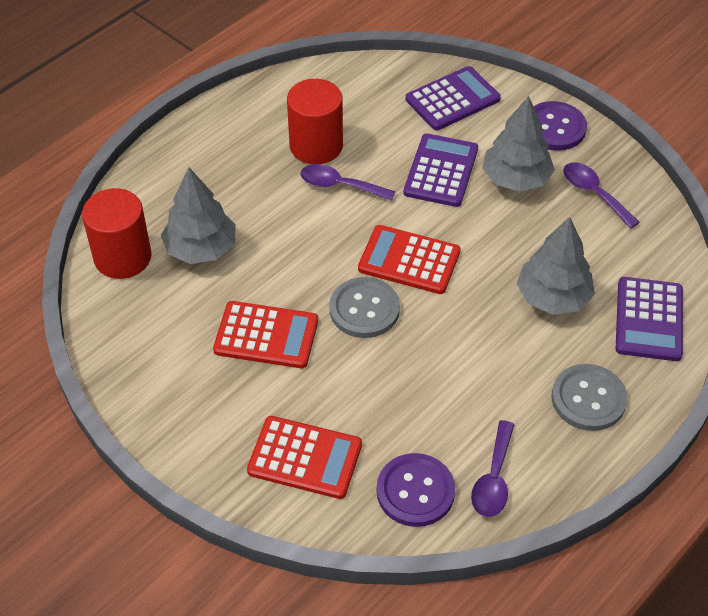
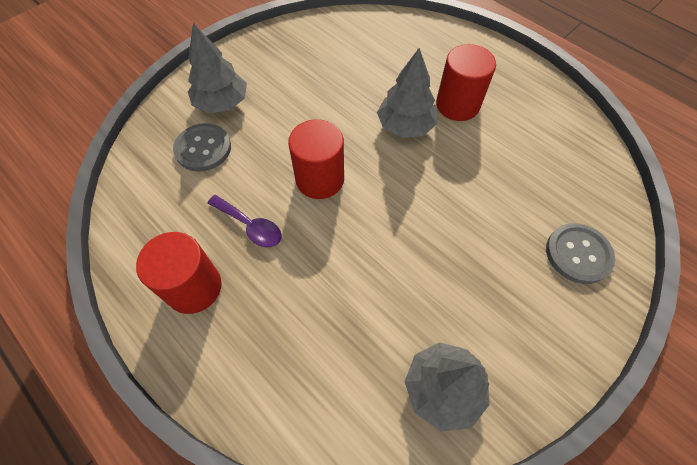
purple button: [377,453,455,527] [533,101,587,151] = 2 -> none = 0
purple calculator: [404,133,478,207] [406,66,501,130] [616,277,683,361] = 3 -> none = 0
purple spoon: [300,164,395,201] [471,420,515,517] [563,162,640,229] = 3 -> [208,195,282,247] = 1
red calculator: [213,301,318,368] [247,416,362,499] [358,225,460,294] = 3 -> none = 0
red cylinder: [82,188,152,279] [287,79,343,164] = 2 -> [136,232,222,314] [288,119,344,199] [436,44,496,121] = 3

